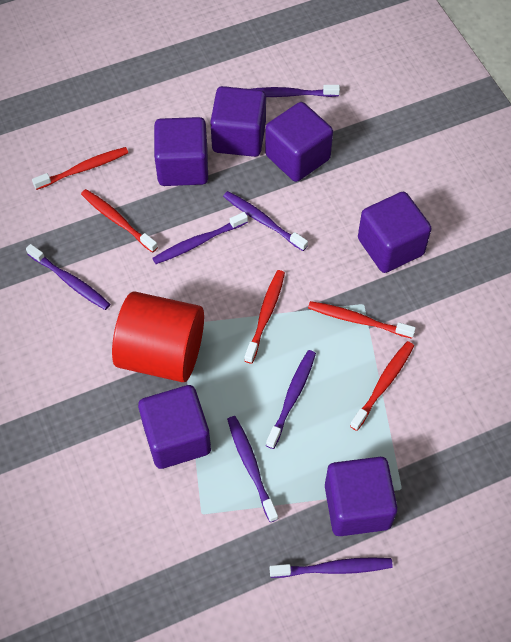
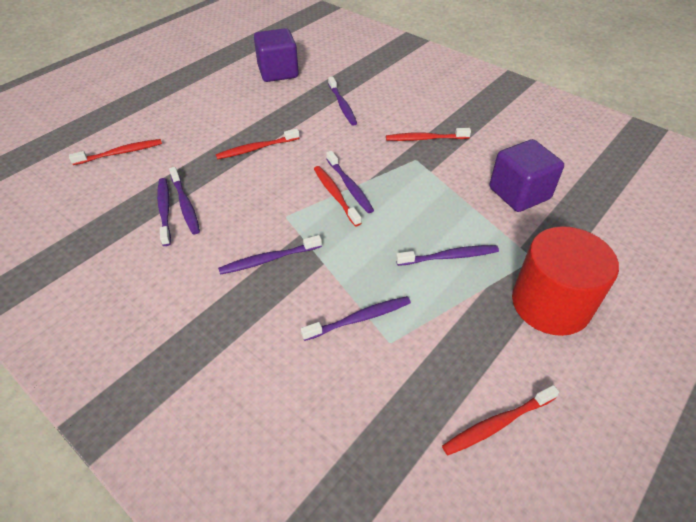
purple cube: [138,385,211,469] [154,117,208,186] [210,86,266,157] [265,102,333,182] [325,457,398,536] [358,192,432,273] = 6 -> [254,28,299,82] [489,139,564,212] = 2

